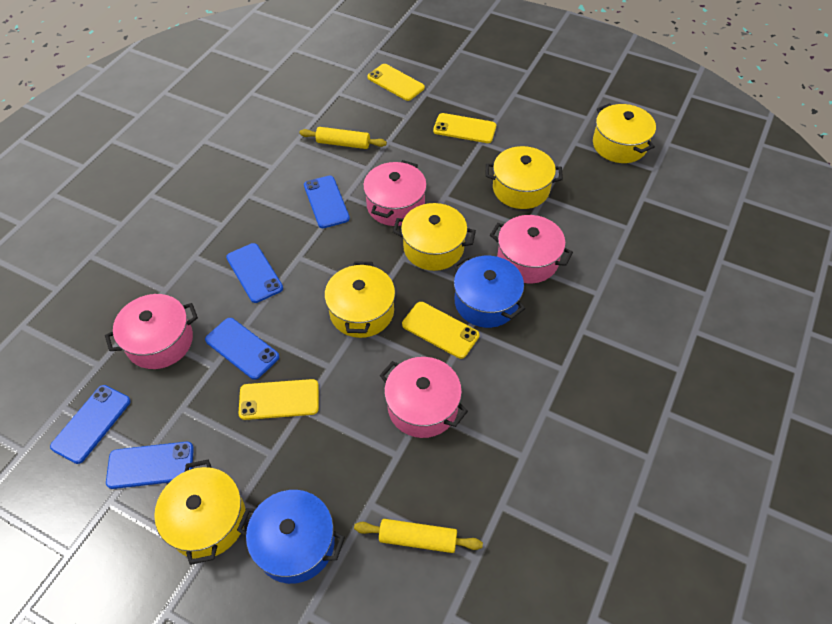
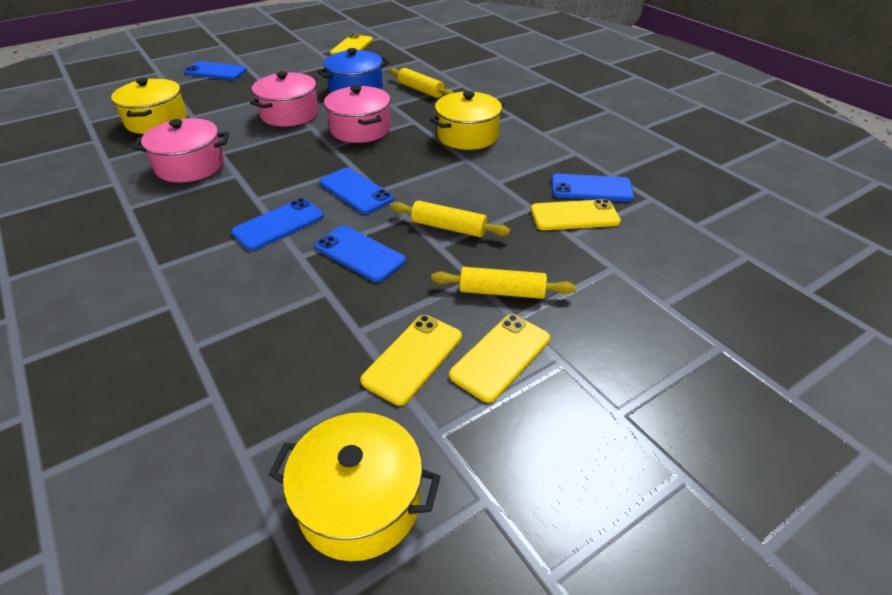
blue pot: [237,490,345,584] [453,256,525,328] = 2 -> [317,48,389,93] = 1
pink pot: [105,294,198,369] [363,160,427,226] [380,357,468,438] [490,215,573,283] = 4 -> [133,118,229,182] [250,71,319,127] [324,85,391,143] = 3
yellow pot: [154,459,245,565] [325,261,395,338] [393,203,476,271] [486,146,563,209] [593,103,656,163] = 5 -> [111,78,187,134] [269,412,441,561] [430,91,505,150] = 3
yellow rolling pin: [299,127,387,149] [354,519,483,553] = 2 -> [389,68,453,98] [391,200,510,237] [431,267,576,299] = 3

